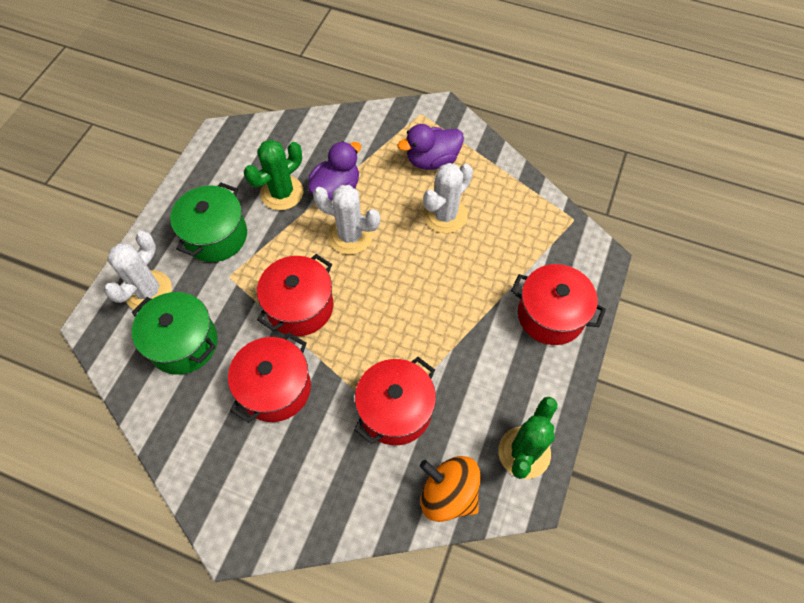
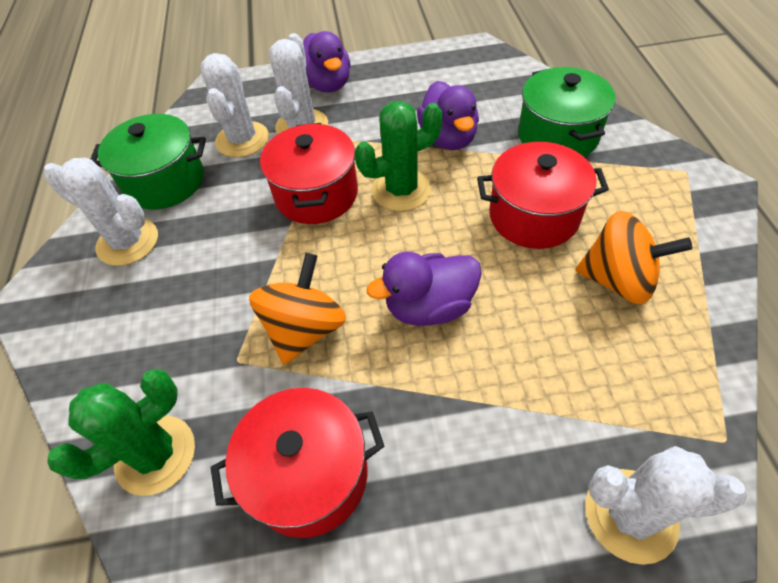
orange spinning top: [420,456,481,522] = 1 -> [249,253,346,364] [575,211,692,304] = 2
purple duck: [308,141,361,200] [398,124,464,170] = 2 -> [303,31,351,93] [367,252,482,326] [417,81,479,150] = 3
red pot: [228,333,311,423] [257,254,333,336] [354,357,436,445] [511,264,606,345] = 4 -> [210,388,384,538] [260,123,358,224] [477,142,609,249] = 3
white cactus: [104,231,172,309] [313,185,380,254] [423,163,473,233] = 3 -> [44,158,158,266] [200,53,269,157] [269,33,328,134] [585,446,747,565] = 4

